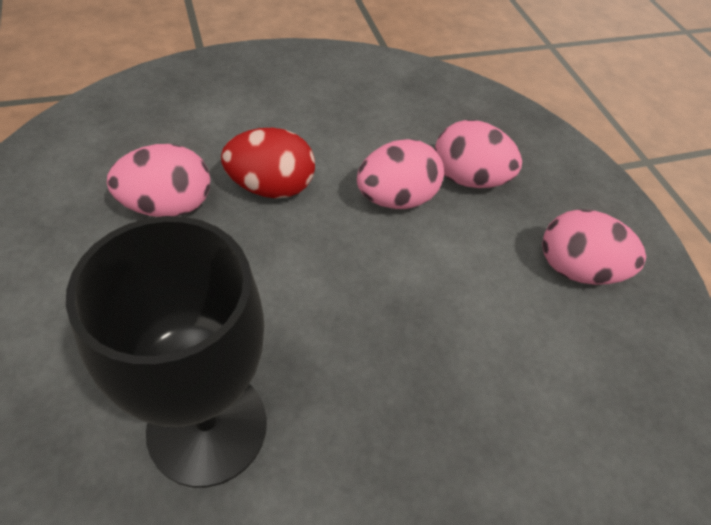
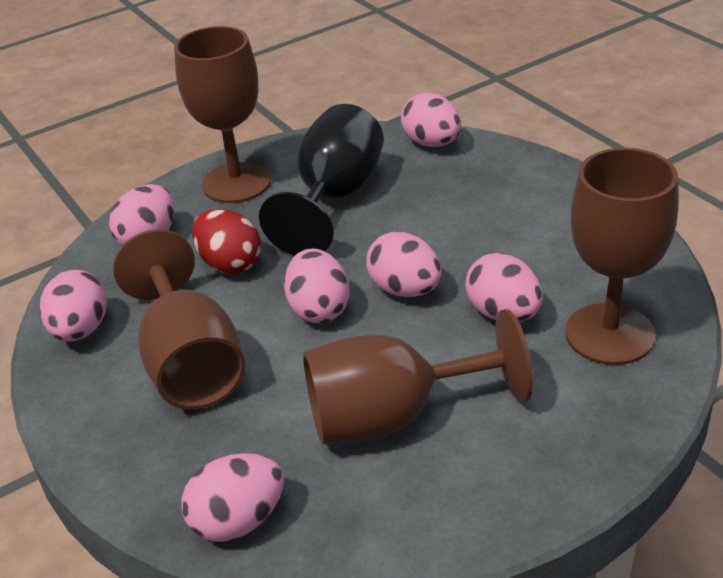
brown goblet: none = 0 -> [113,229,245,410] [174,26,271,203] [303,309,533,445] [565,148,678,365] = 4
pink egg: [107,144,210,217] [357,139,444,209] [435,120,522,188] [542,209,646,285] = 4 -> [40,270,107,342] [109,184,174,246] [181,453,284,542] [284,248,350,323] [366,231,442,297] [401,93,461,147] [465,253,543,322] = 7

